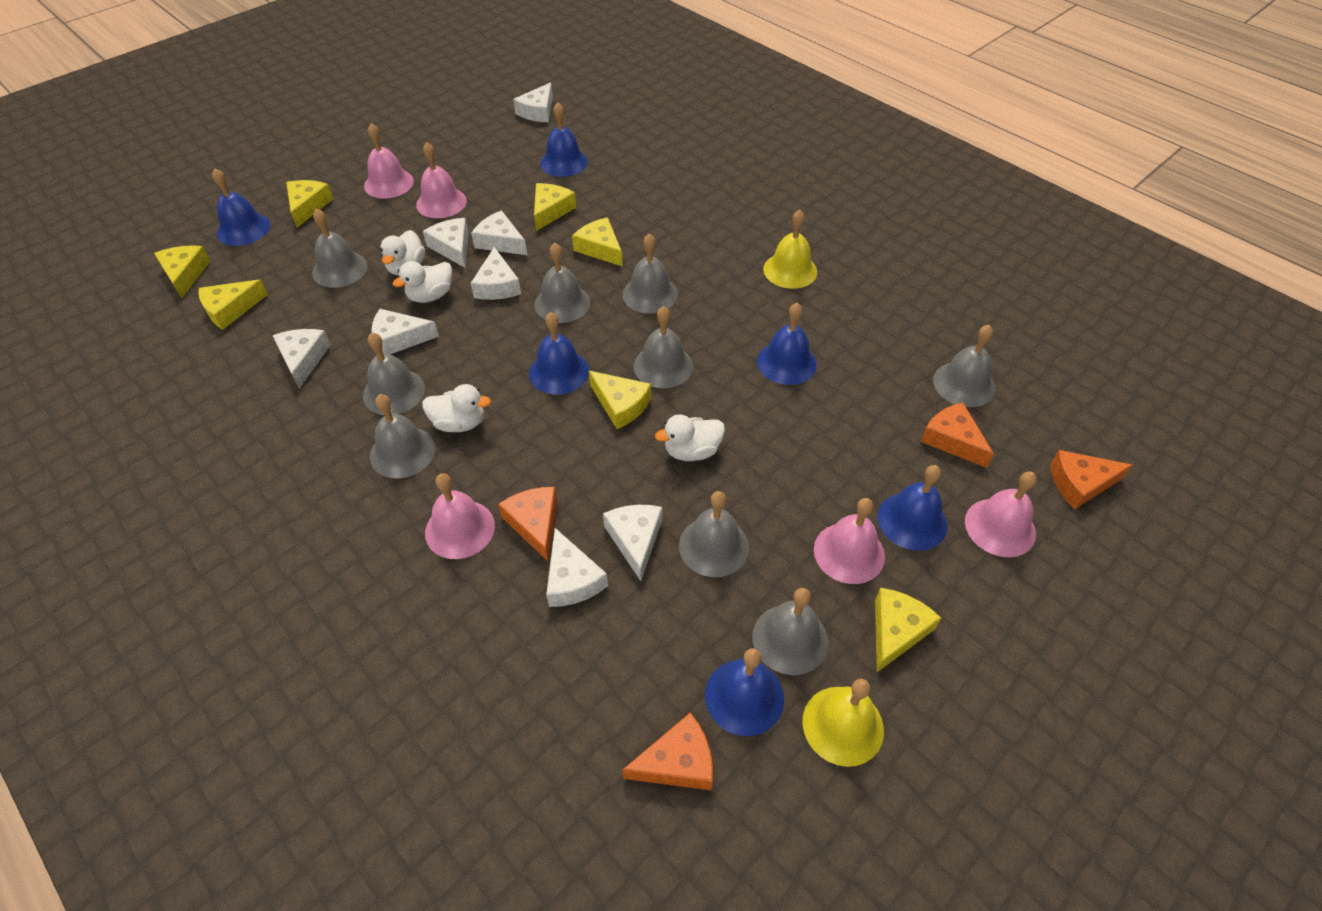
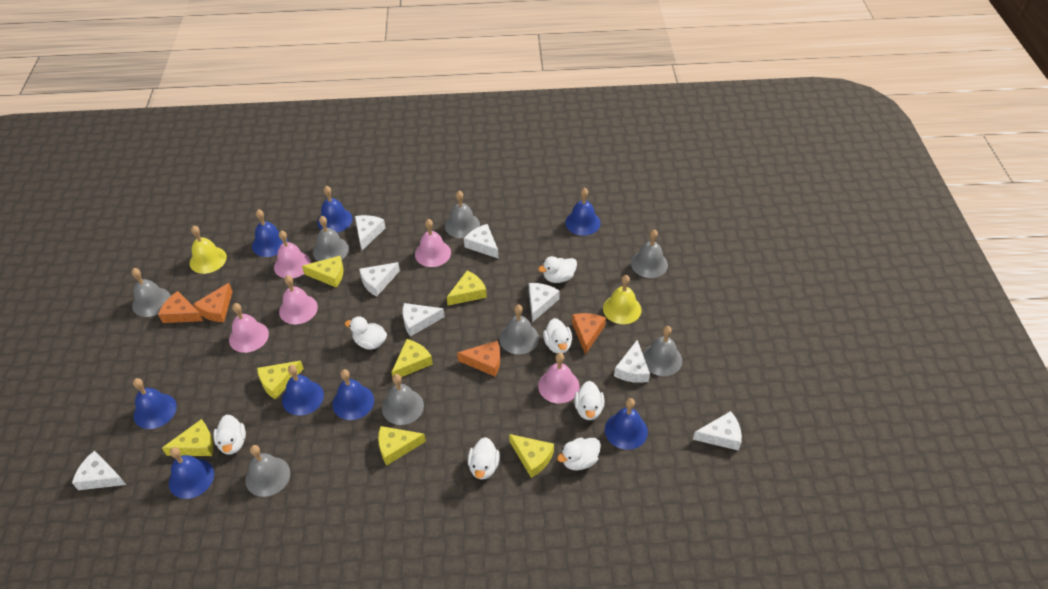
blue bell: [212,169,270,246] [529,312,589,395] [540,103,588,177] [705,648,784,736] [757,303,817,385] [878,465,947,551] = 6 -> [133,378,177,429] [169,447,214,499] [252,209,288,257] [282,365,324,416] [317,186,353,233] [332,369,374,420] [565,188,601,236] [605,398,648,450] = 8
grey bell: [312,208,367,288] [363,333,425,415] [370,394,436,478] [534,243,590,323] [623,233,678,314] [634,306,693,388] [679,491,749,577] [752,588,828,675] [933,325,995,407] = 9 -> [132,268,171,317] [245,445,290,497] [313,216,349,261] [382,374,424,425] [445,191,480,238] [500,305,539,354] [631,229,668,278] [643,326,682,376] = 8
white duck: [380,230,425,276] [392,261,452,303] [422,384,491,432] [655,414,725,461] = 4 -> [213,415,246,455] [345,316,387,350] [468,437,500,480] [538,256,577,283] [543,318,572,354] [557,438,601,470] [574,381,604,420] = 7

